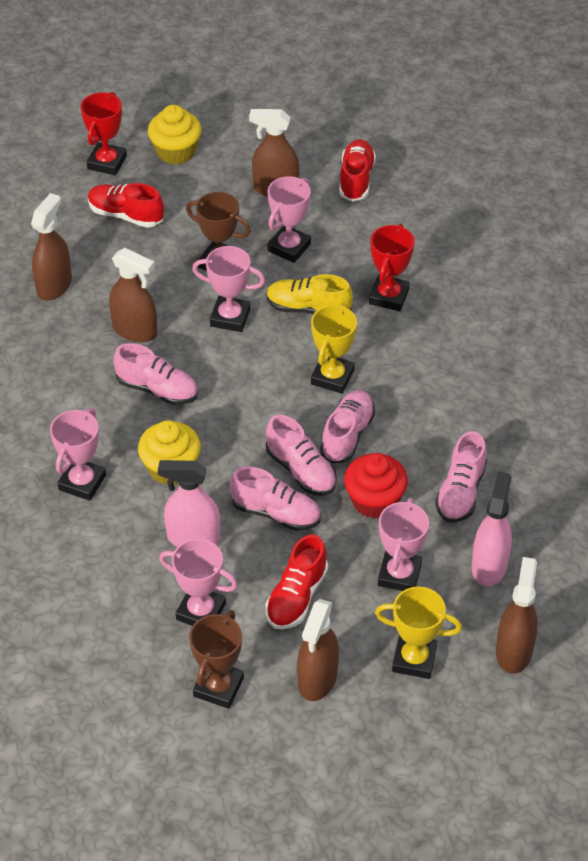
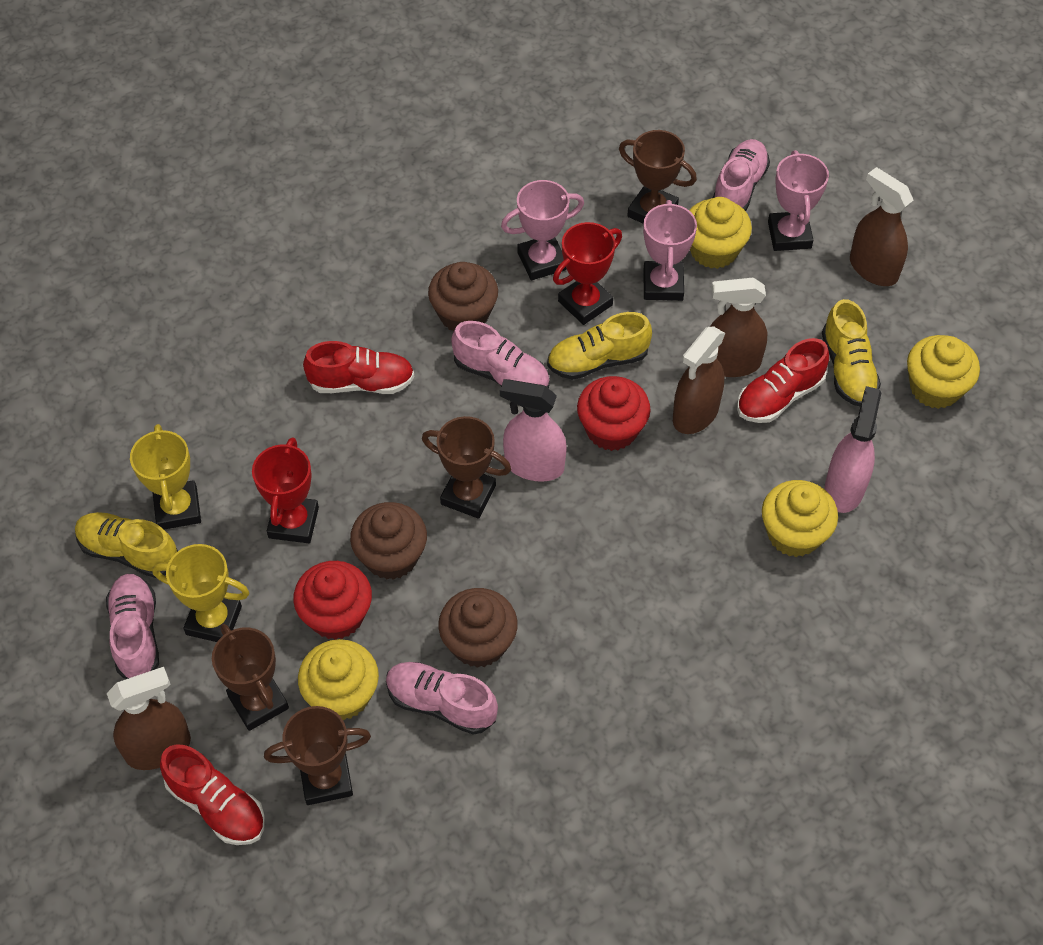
brown cupcake: none = 0 -> [350,502,427,580] [428,262,498,332] [438,588,518,668] = 3
brown spray bottle: [31,193,72,301] [109,248,157,342] [249,109,299,197] [297,599,339,701] [496,557,538,674] = 5 -> [106,667,191,770] [673,326,725,434] [710,278,768,377] [850,167,914,286] = 4
brown trophy: [186,192,251,271] [189,610,244,709] = 2 -> [212,624,289,731] [264,706,371,805] [422,416,511,519] [619,130,697,224] = 4
pink shoe: [113,343,198,405] [229,466,321,531] [266,415,337,496] [320,390,375,463] [435,431,487,523] = 5 -> [106,574,159,679] [386,662,498,735] [451,321,550,388] [713,139,770,211] = 4
pink trophy: [50,408,106,501] [159,539,238,626] [192,246,265,332] [267,176,311,263] [378,498,429,591] = 5 -> [501,180,584,280] [643,200,697,301] [768,150,829,251] = 3
red cupcake: [344,453,408,518] = 1 -> [293,561,372,640] [577,376,651,451] = 2
yellow cupcake: [138,420,201,485] [148,105,201,165] = 2 -> [298,639,379,720] [689,197,752,269] [762,480,838,557] [907,335,980,409] = 4
yellow shoe: [266,274,353,314] = 1 -> [75,512,178,578] [547,312,652,380] [822,299,881,407] = 3

